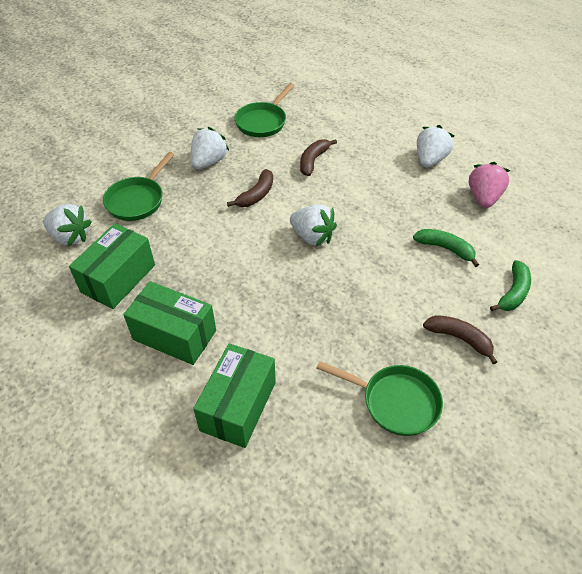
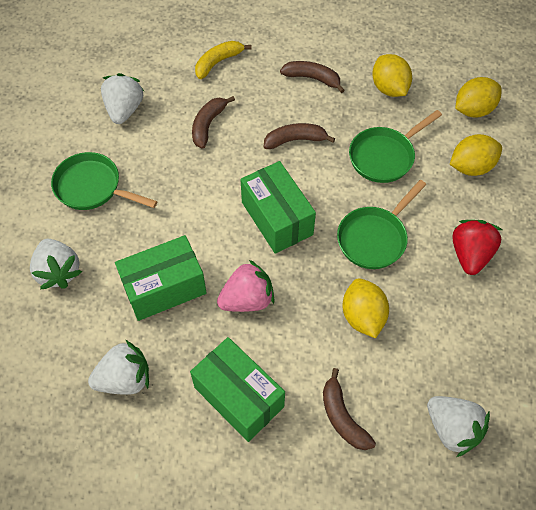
brown banana: [227,169,273,207] [300,139,337,176] [423,315,497,364] = 3 -> [192,96,235,149] [264,123,335,149] [280,61,345,93] [323,368,376,450] = 4
green banana: [413,229,479,267] [490,260,531,311] = 2 -> none = 0
red strawberry: none = 0 -> [452,220,502,275] = 1
yellow banana: none = 0 -> [195,41,252,79] = 1
yellow lemon: none = 0 -> [342,278,389,338] [372,54,412,97] [450,134,502,176] [455,77,502,118] = 4

